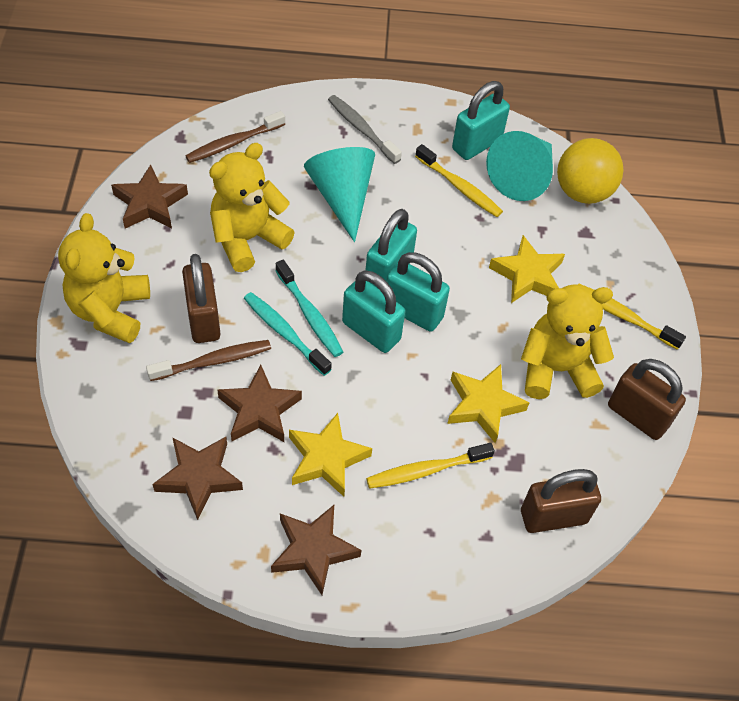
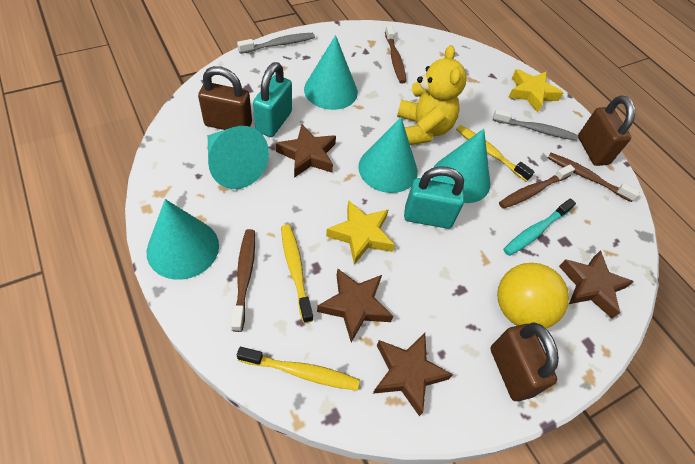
brown toothbrush: [146,340,271,381] [185,111,285,163] = 2 -> [231,229,255,332] [385,25,406,84] [499,164,575,209] [548,153,640,202] = 4
grey toothbrush: [328,95,402,164] = 1 -> [237,33,315,54] [493,109,578,141] = 2
turquoise cone: [304,147,375,242] [486,131,553,201] = 2 -> [147,199,219,280] [208,126,269,189] [304,35,358,110] [358,117,418,193] [432,129,490,203] = 5
turquoise padlock: [342,271,405,353] [365,209,417,289] [386,252,450,332] [452,81,510,160] = 4 -> [253,62,292,137] [404,166,464,229] = 2
turquoise toothbrush: [244,292,332,376] [275,260,343,357] = 2 -> [503,198,576,256] = 1
yellow star: [289,413,372,497] [447,364,529,443] [489,235,565,303] = 3 -> [326,200,395,265] [508,69,564,112] = 2
yellow teddy bear: [58,213,150,343] [209,143,295,272] [521,284,614,399] = 3 -> [397,45,467,145] = 1

